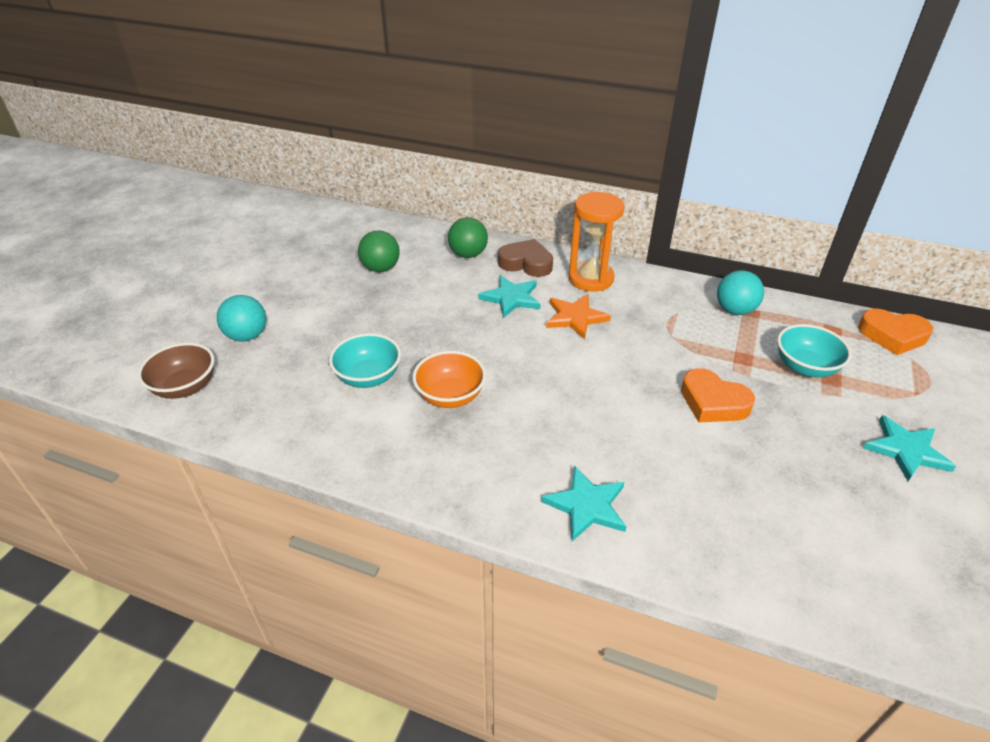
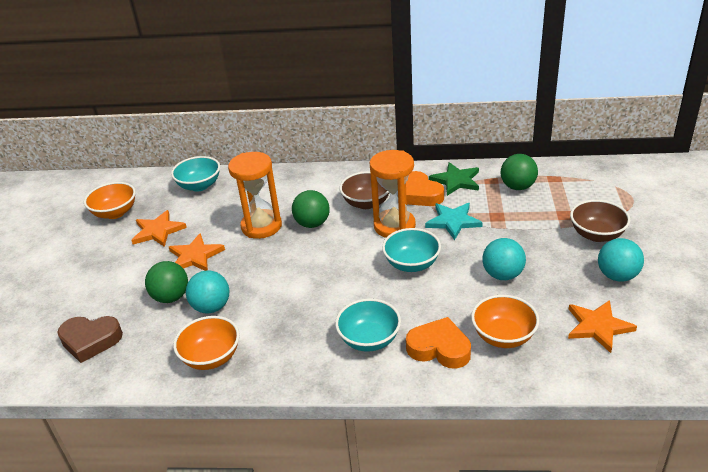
brown bowl: [138,343,214,399] = 1 -> [339,171,389,209] [570,200,631,242] = 2
green ball: [358,230,400,272] [448,217,488,258] = 2 -> [145,261,188,303] [292,190,330,228] [501,154,538,190] = 3
green star: none = 0 -> [429,162,479,196] = 1
orange bowl: [412,351,486,408] = 1 -> [84,182,136,219] [173,316,240,370] [471,295,539,348] = 3
orange hourglass: [568,192,624,292] = 1 -> [228,152,282,239] [370,150,416,238] = 2
orange star: [546,294,611,340] = 1 -> [131,210,187,247] [169,233,225,271] [568,300,637,353] = 3
turquoise ball: [217,295,266,342] [717,270,764,315] = 2 -> [186,270,230,313] [482,238,526,280] [598,238,644,281] = 3
turquoise bowl: [329,333,401,388] [777,324,852,377] = 2 -> [171,156,220,192] [335,298,401,352] [382,228,441,272] = 3
turquoise star: [478,275,541,318] [541,465,626,541] [863,415,956,481] = 3 -> [425,203,483,240] = 1

